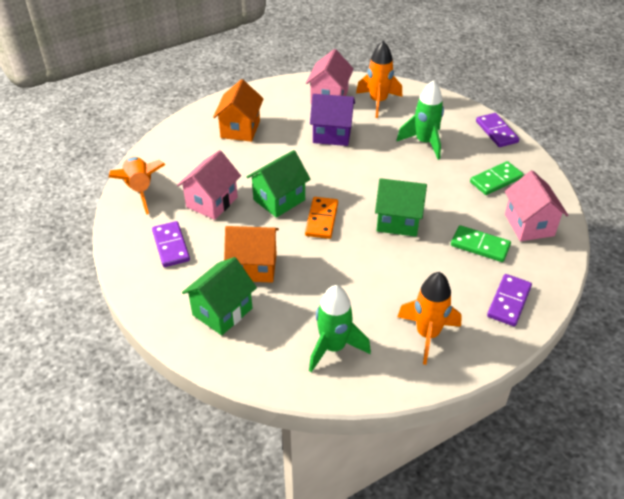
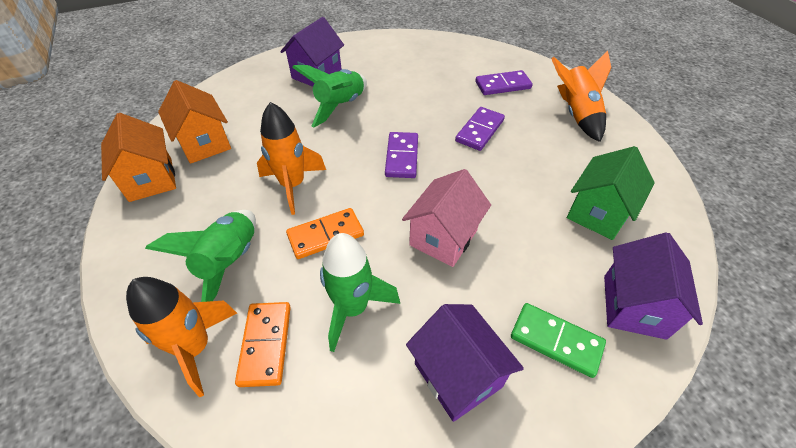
green domino: [451,225,511,262] [470,161,524,195] = 2 -> [511,303,606,378] = 1
green house: [182,257,257,335] [247,150,311,218] [375,178,427,237] = 3 -> [567,146,655,240] = 1
green rocket: [309,285,371,372] [396,80,444,160] = 2 -> [145,210,256,302] [292,65,367,127] [320,233,400,352] = 3
orange domino: [305,197,338,239] = 1 -> [235,302,291,387] [286,208,364,259] = 2
pink house: [177,150,241,220] [306,49,354,104] [505,170,568,241] = 3 -> [402,169,491,267] = 1
purple house: [310,94,355,146] = 1 -> [280,17,344,87] [406,304,524,422] [604,232,703,340] = 3

